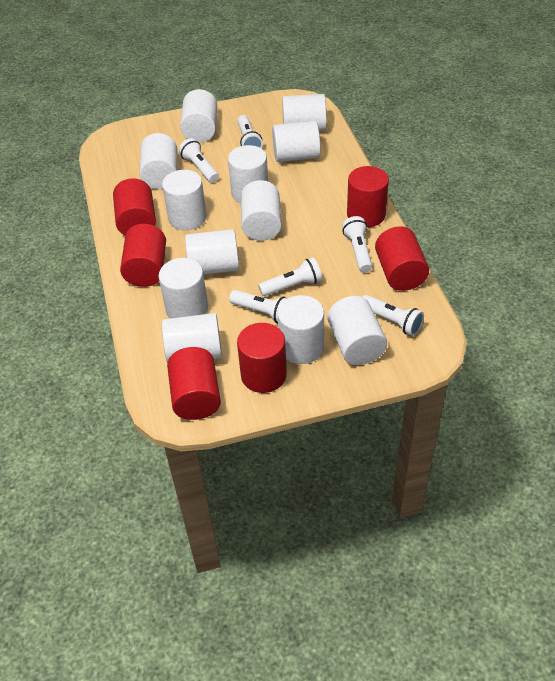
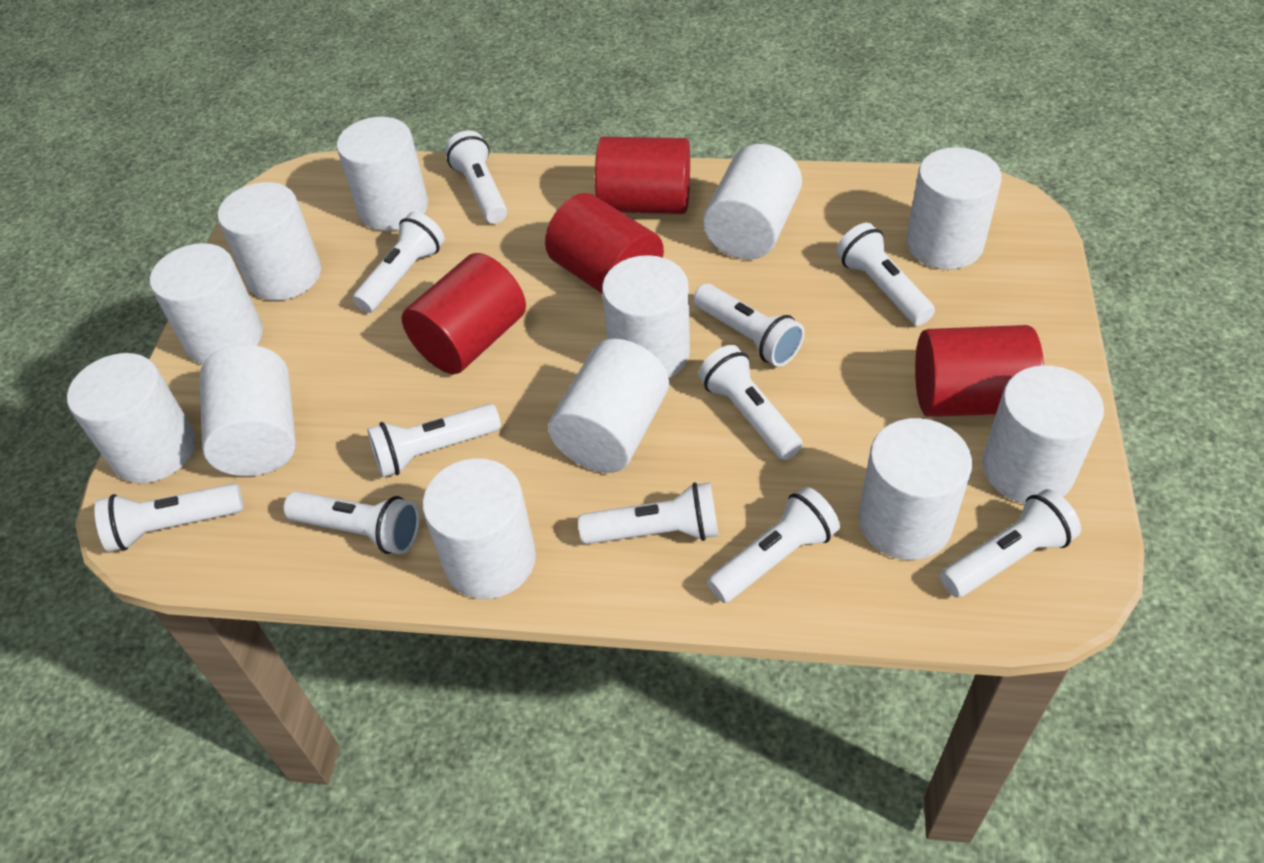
red cylinder: [113,178,156,235] [120,224,166,287] [167,347,221,420] [237,323,287,393] [347,166,389,227] [375,226,429,291] = 6 -> [401,253,526,374] [545,193,664,294] [595,137,690,214] [915,325,1044,417] = 4
white flashlight: [179,138,219,183] [229,290,287,323] [237,115,263,148] [258,257,322,296] [342,216,372,273] [362,295,424,336] = 6 -> [95,484,243,552] [283,491,420,554] [352,212,445,313] [367,404,501,477] [445,131,507,223] [578,482,719,544] [694,284,804,367] [698,345,803,460] [707,487,840,603] [836,223,935,326] [940,489,1081,598] = 11

